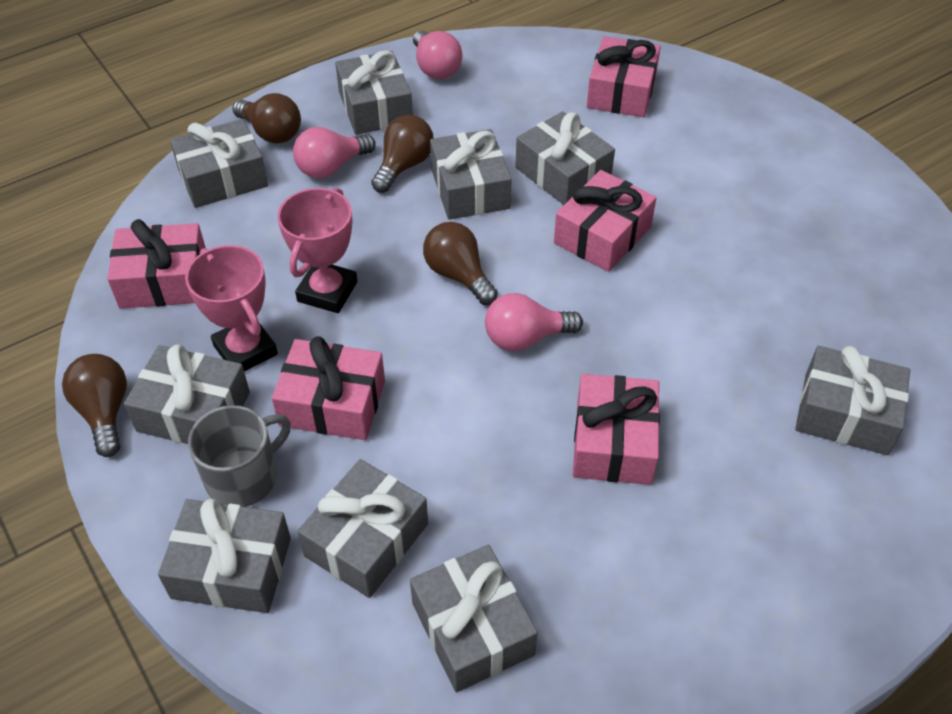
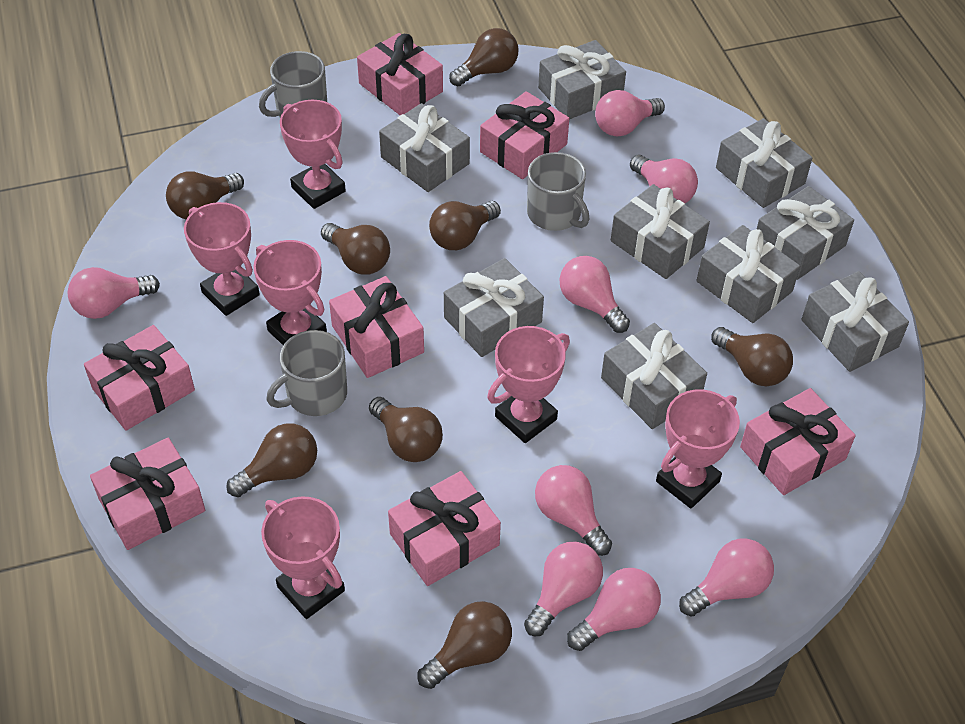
brown light bulb: [62,354,127,457] [232,93,301,144] [371,115,434,193] [423,222,498,305] = 4 -> [166,171,244,220] [226,424,317,497] [321,223,390,275] [369,397,443,462] [417,601,512,689] [429,201,501,250] [449,28,519,86] [711,327,793,386] = 8
grey mug: [188,405,291,507] = 1 -> [259,51,327,117] [266,330,347,416] [527,152,589,231] = 3
pink gift: [107,219,206,309] [272,336,385,440] [554,170,656,272] [573,374,660,485] [587,36,661,117] = 5 -> [84,325,195,431] [90,438,205,550] [329,276,424,378] [357,33,443,115] [388,471,501,586] [480,91,569,179] [740,388,856,495] = 7
pink light bulb: [293,127,376,178] [413,31,462,79] [485,293,583,351] = 3 -> [68,267,160,319] [524,542,603,636] [535,465,612,556] [560,256,630,333] [567,568,661,651] [595,90,665,136] [630,155,698,203] [679,539,774,617] = 8
pink trophy: [185,245,278,372] [277,188,357,313] = 2 -> [184,202,260,316] [253,240,327,345] [261,496,345,619] [280,100,346,209] [487,326,570,443] [656,389,740,509] = 6

